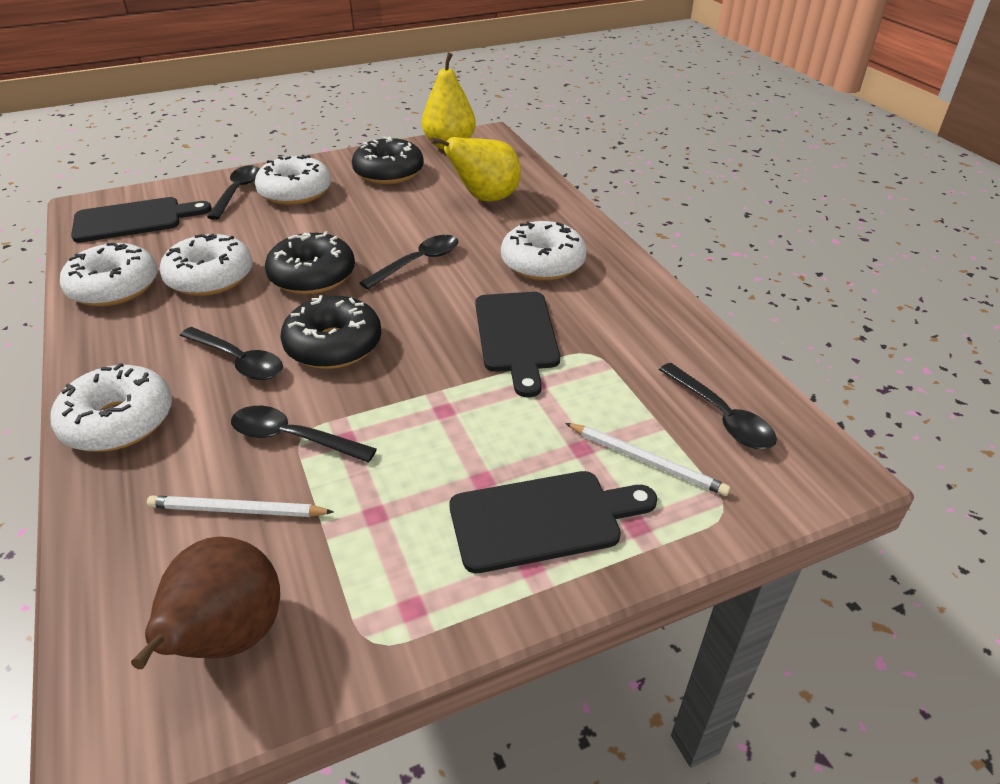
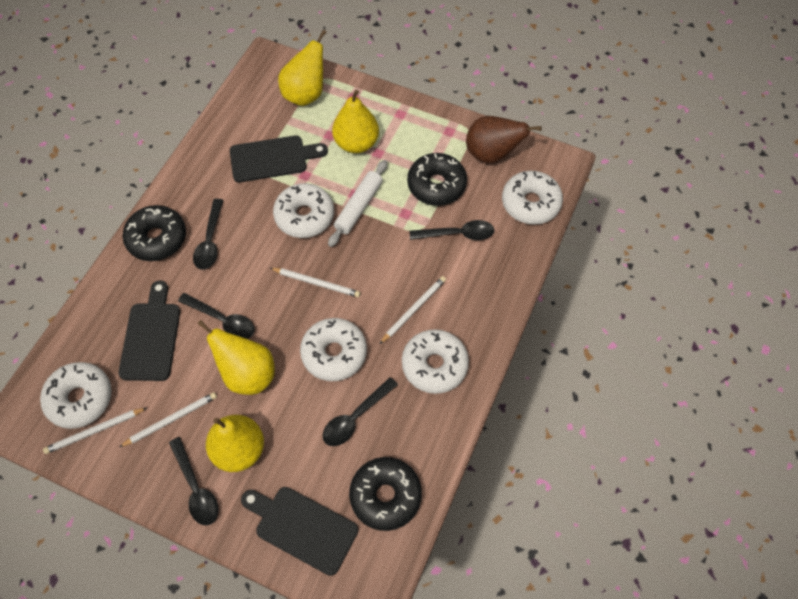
white pencil: [147,496,334,517] [565,423,730,496] = 2 -> [43,408,146,454] [119,392,217,447] [270,268,360,297] [380,276,446,344] = 4
white rolling pin: none = 0 -> [328,160,387,247] = 1
yellow pear: [422,52,476,150] [431,137,521,202] = 2 -> [197,320,275,395] [206,415,264,472] [278,30,327,106] [332,90,379,153] = 4

